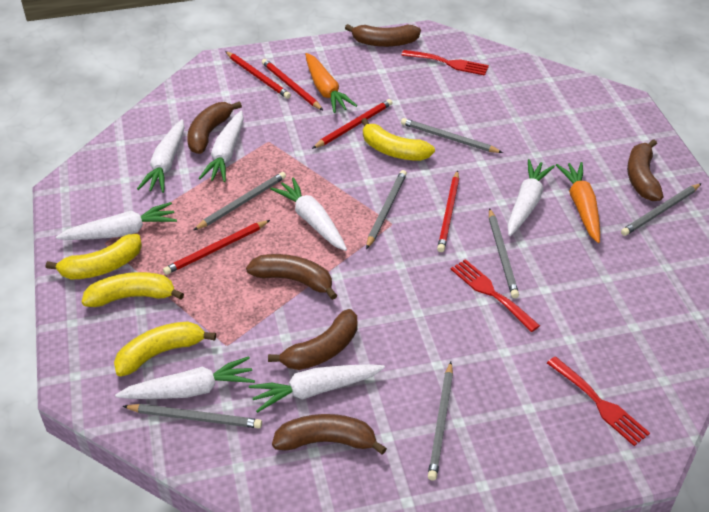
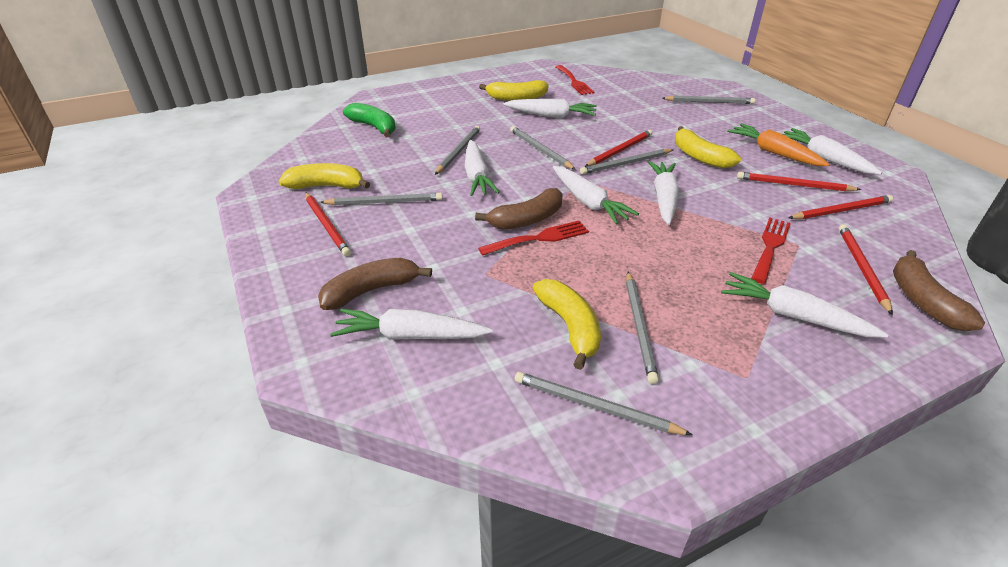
brown banana: [187,101,242,154] [246,254,337,300] [268,309,357,370] [272,414,387,455] [345,24,421,47] [627,139,663,201] = 6 -> [318,258,432,310] [475,188,563,230] [893,250,985,331] = 3
green banana: none = 0 -> [343,103,396,137] = 1
orange carrot: [305,53,357,113] [556,162,600,243] = 2 -> [727,124,830,166] = 1

